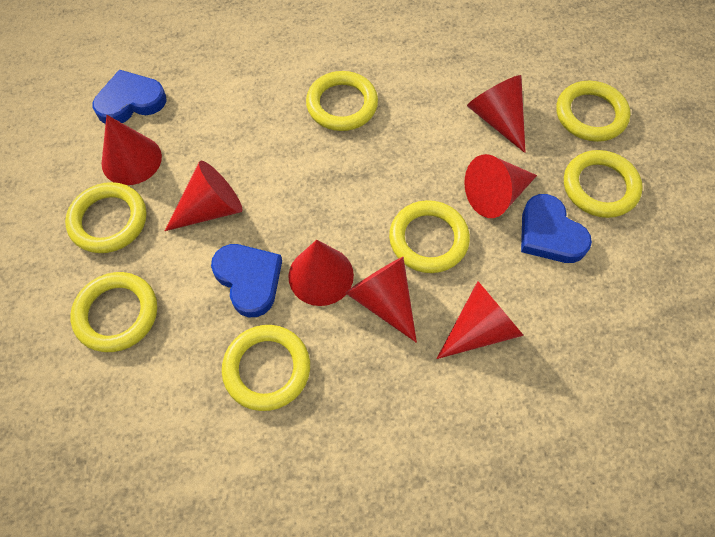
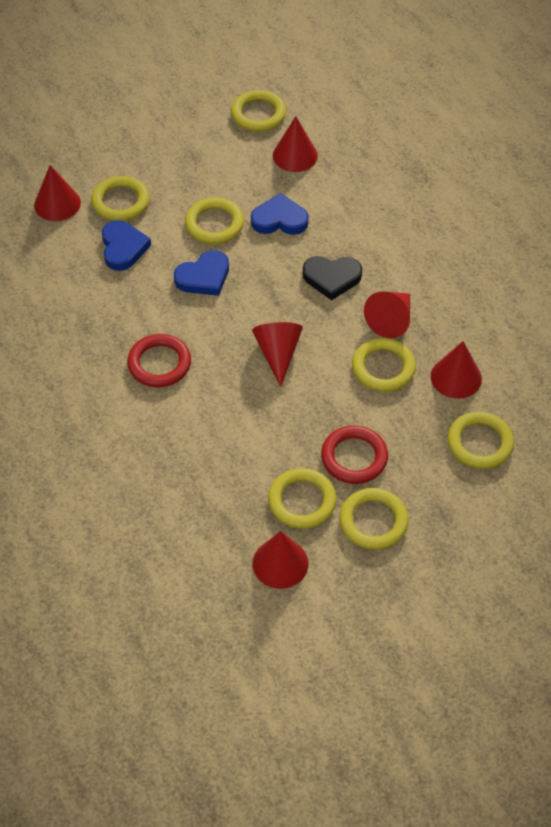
black heart: none = 0 -> [303,256,362,300] = 1
red cone: [101,115,162,185] [165,161,243,231] [288,240,354,306] [345,257,417,343] [437,281,524,359] [464,154,537,218] [467,75,526,153] = 7 -> [34,165,81,221] [252,322,303,387] [253,531,308,589] [273,116,318,172] [364,292,410,338] [431,341,482,399] = 6
red ring: none = 0 -> [127,334,191,387] [321,426,388,484] = 2

